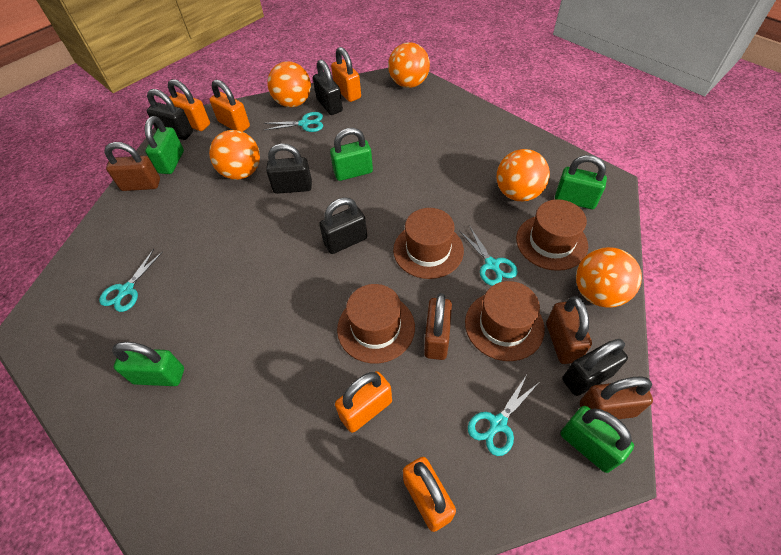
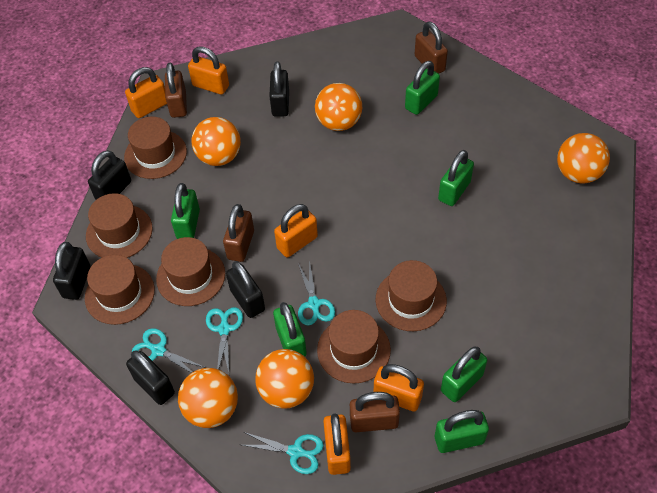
brown hat: [337,284,415,363] [393,208,464,279] [465,281,545,361] [516,199,588,271] = 4 -> [85,255,155,325] [86,193,153,258] [124,117,187,179] [156,237,225,306] [317,310,391,384] [376,260,447,331] = 6
green padlock: [112,342,184,386] [145,116,184,174] [330,128,373,181] [555,155,607,209] [561,406,634,473] = 5 -> [171,183,200,239] [273,302,307,357] [405,61,440,115] [435,410,489,453] [438,150,474,206] [441,347,487,402] = 6

